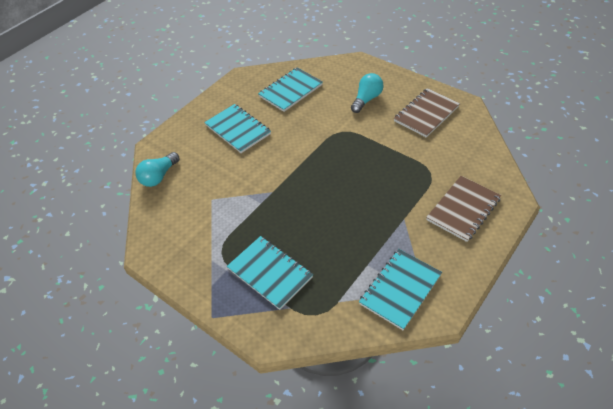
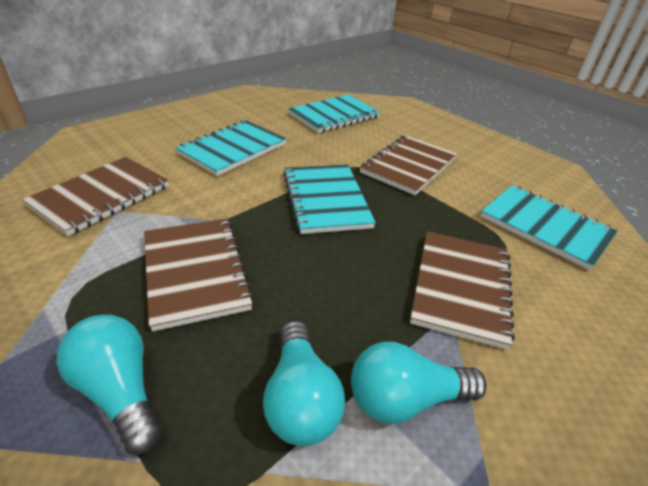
brown notebook: [394,88,460,138] [426,176,501,242] = 2 -> [22,157,169,236] [144,218,254,332] [360,135,457,195] [410,232,515,350] = 4
turquoise light bulb: [135,152,180,187] [351,73,384,113] = 2 -> [56,315,162,455] [263,321,345,446] [351,342,487,424] = 3

